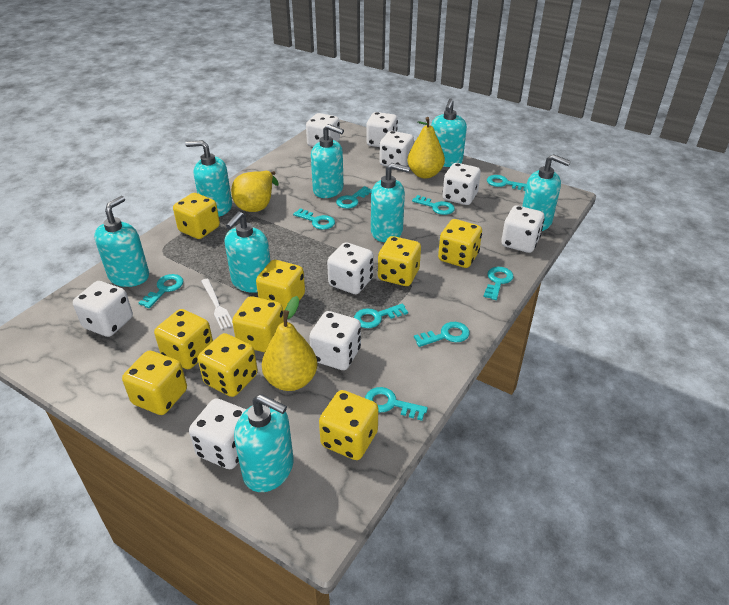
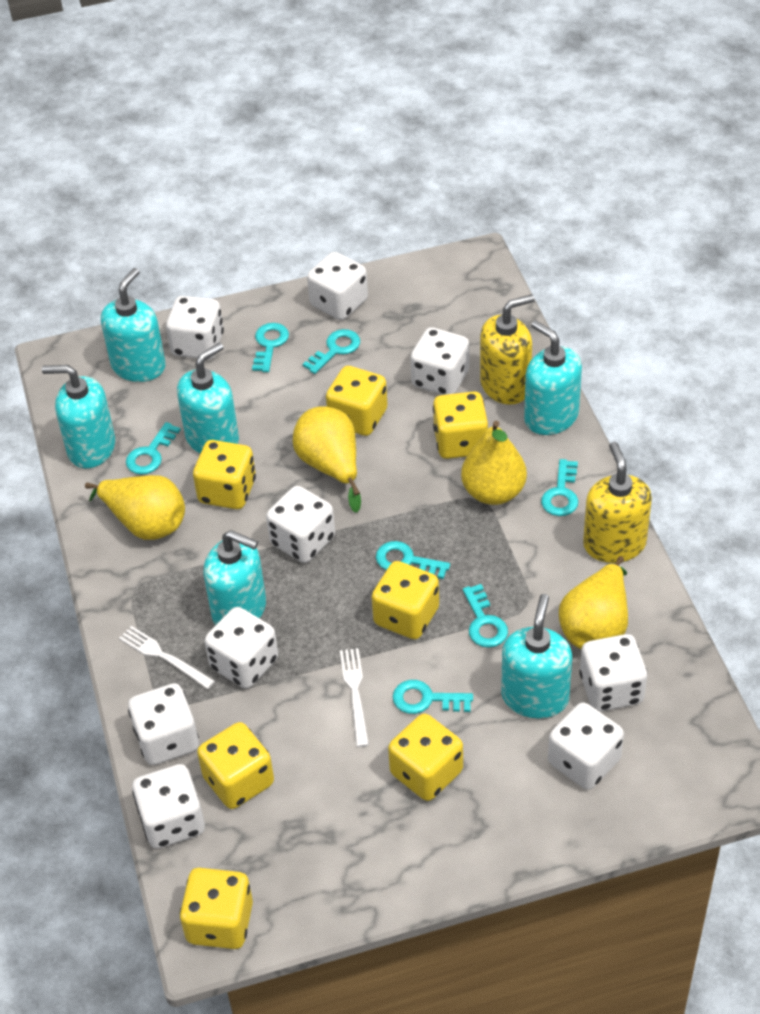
turquoise key: [138,274,184,308] [293,208,335,230] [336,186,372,208] [354,303,408,328] [365,387,428,421] [412,195,455,215] [414,322,470,347] [483,267,514,300] [487,175,526,191] = 9 -> [126,422,181,475] [252,323,289,372] [302,329,360,374] [376,541,450,579] [392,680,473,714] [463,584,508,648] [541,459,578,516] = 7
turquoise soap dispenser: [94,196,149,287] [185,140,232,217] [225,211,270,293] [234,394,294,492] [311,124,344,198] [371,163,410,242] [431,98,467,167] [522,154,571,231] = 8 -> [42,365,115,468] [101,268,166,382] [177,343,239,454] [204,530,266,625] [501,594,572,718] [524,320,582,435] = 6
white fork: [201,279,233,330] = 1 -> [119,626,215,689] [340,648,369,747] = 2
yellow dice: [122,351,187,415] [154,309,213,369] [173,193,220,239] [198,333,258,397] [232,296,284,352] [256,260,305,312] [319,390,379,460] [378,236,421,286] [438,219,482,268] = 9 -> [180,868,253,949] [193,440,256,509] [197,722,274,809] [326,366,388,436] [372,561,439,639] [388,714,463,801] [433,391,488,459] = 7
yellow pear: [231,171,279,212] [262,296,317,391] [407,117,445,179] = 3 -> [85,475,185,540] [293,406,361,513] [461,421,527,505] [559,556,628,649] = 4
yellow soap dispenser: none = 0 -> [480,294,535,405] [583,442,652,563] = 2

